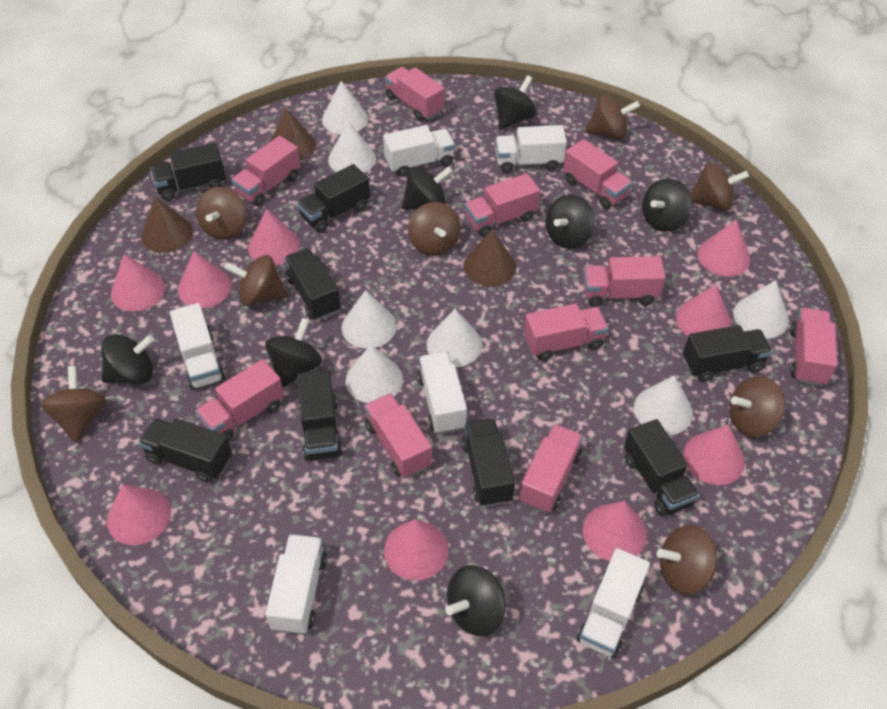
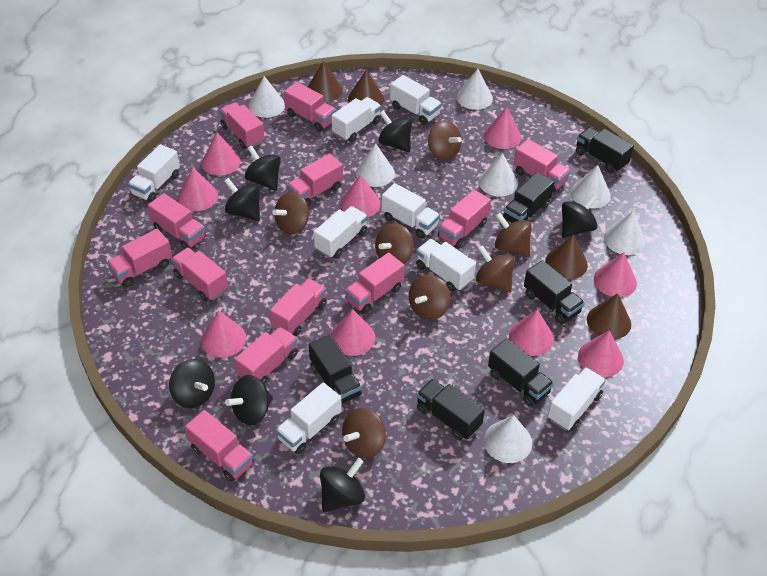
black truck: [138,418,232,483] [150,143,226,201] [284,248,341,320] [297,164,370,233] [297,370,342,461] [461,418,515,507] [624,419,699,516] [683,325,772,382] = 8 -> [309,334,362,404] [416,379,485,440] [488,338,554,407] [503,172,554,223] [524,260,585,324] [576,127,634,173] = 6
brown cone: [141,196,193,253] [270,108,316,161] [464,229,516,286] = 3 -> [308,61,343,102] [348,70,384,106] [545,234,588,279] [587,293,631,339] = 4
brown spinning top: [41,366,107,443] [196,187,247,240] [225,255,288,306] [408,202,460,256] [585,95,640,140] [657,525,718,595] [690,162,749,211] [729,376,785,437] = 8 -> [272,192,310,234] [342,408,386,458] [375,223,414,264] [409,274,451,320] [428,120,462,161] [476,245,515,293] [495,213,532,257] = 7
pink truck: [195,359,284,441] [231,136,301,206] [364,393,432,478] [385,67,444,121] [465,173,540,237] [519,424,583,513] [524,304,609,361] [563,139,633,209] [583,256,666,306] [790,308,837,386] = 10 -> [107,229,172,287] [148,193,206,249] [171,247,228,301] [185,410,254,482] [219,103,265,149] [235,326,298,385] [270,278,327,336] [284,82,336,132] [287,153,343,206] [345,252,404,314] [438,190,491,248] [513,139,571,193] = 12
white truck: [170,303,225,390] [265,534,327,635] [383,125,455,177] [417,352,467,434] [495,125,567,173] [577,548,650,658] = 6 -> [128,144,180,202] [276,382,342,454] [314,206,368,258] [332,97,381,142] [382,183,440,239] [390,75,442,125] [416,239,476,292] [548,367,606,430] = 8

